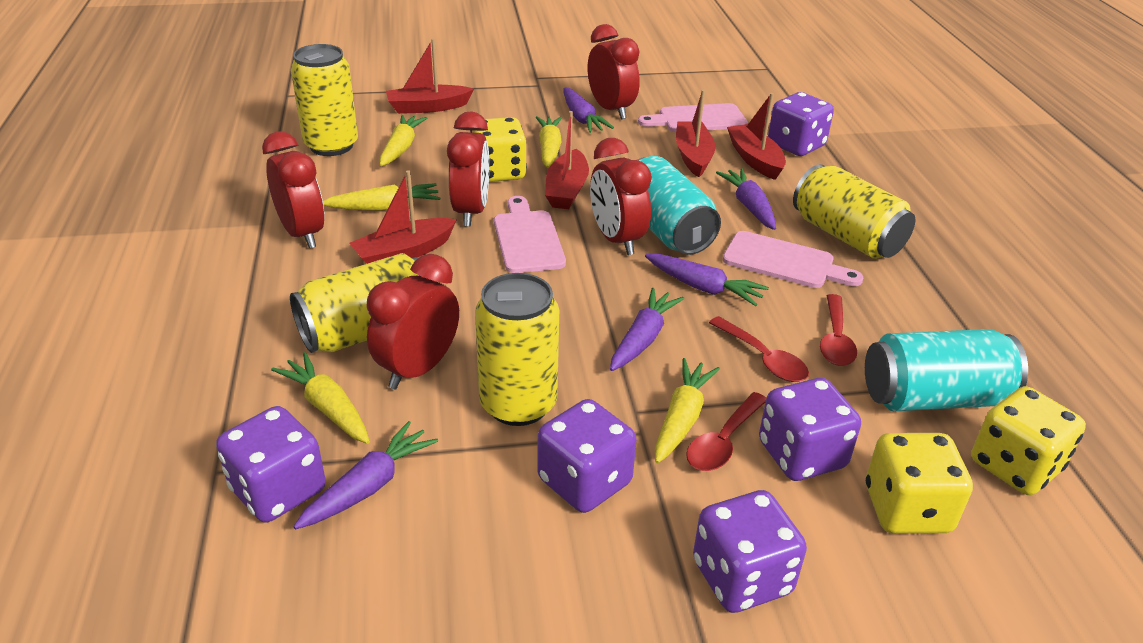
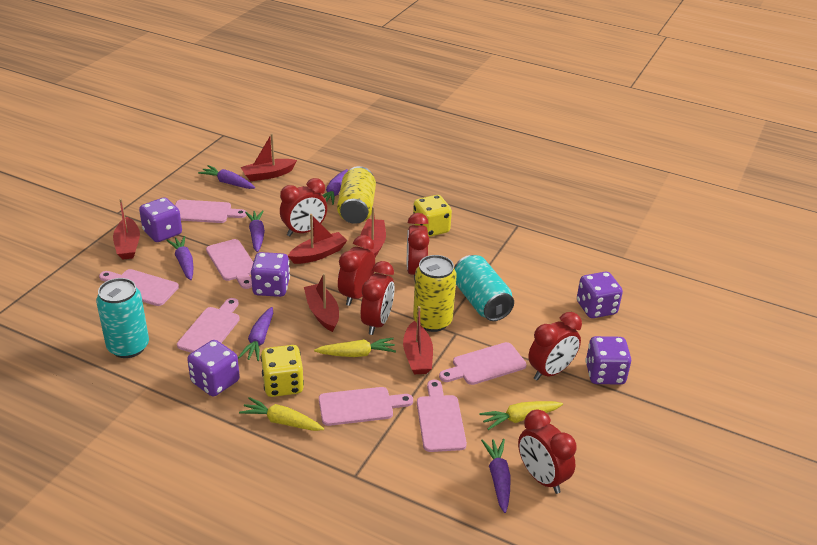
pink cutting board: [494,196,566,273] [638,103,748,132] [723,231,863,288] = 3 -> [99,269,179,306] [175,200,247,223] [177,298,240,353] [206,239,253,289] [319,387,413,426] [417,380,467,452] [439,342,527,385] = 7
purple carrot: [293,421,438,529] [564,87,614,133] [610,288,684,371] [645,254,769,306] [716,168,776,230] = 5 -> [166,236,194,280] [198,165,255,189] [238,307,273,361] [245,210,265,252] [323,169,348,205] [481,439,511,513] = 6
red boat: [349,170,457,264] [386,39,474,114] [545,111,589,209] [676,90,715,177] [727,93,786,180] = 5 -> [113,199,140,260] [241,133,297,181] [288,214,347,264] [304,273,339,332] [360,206,386,257] [403,306,433,374] = 6
red clock: [262,131,325,248] [366,254,459,389] [447,111,489,226] [588,24,640,119] [590,138,652,255] = 5 -> [280,178,327,237] [338,235,375,306] [361,261,394,335] [407,213,429,282] [518,410,577,494] [528,312,582,381] = 6
red spoon: [686,392,766,471] [709,316,809,382] [820,294,857,366] = 3 -> none = 0
yellow can: [290,253,419,353] [291,44,358,156] [475,273,559,426] [793,164,915,259] = 4 -> [337,166,376,224] [413,255,457,332] = 2
yellow carrot: [271,352,370,444] [323,183,440,211] [380,115,427,166] [536,116,562,168] [655,358,720,464] = 5 -> [239,397,324,431] [314,338,396,357] [479,401,563,430] = 3
yellow dice: [470,117,527,182] [866,433,973,534] [971,386,1086,495] = 3 -> [261,345,304,397] [413,195,452,237] = 2

